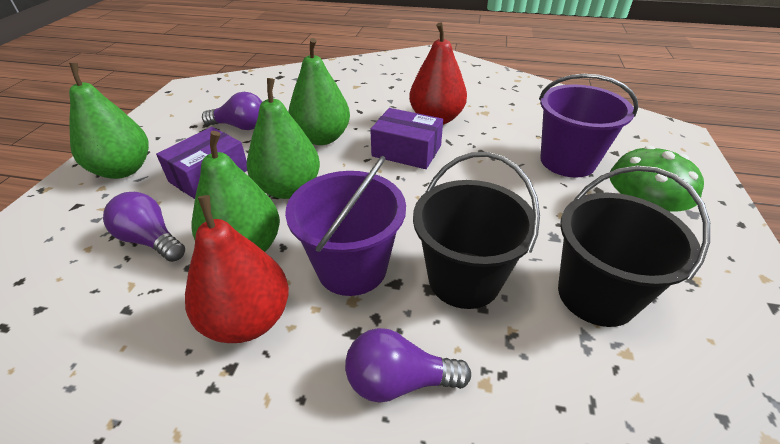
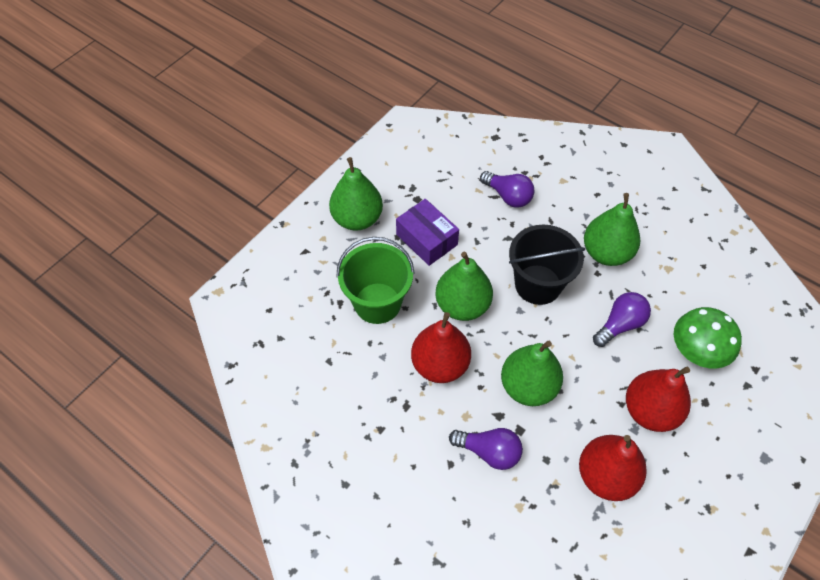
black bucket: [413,152,540,309] [558,166,710,327] = 2 -> [509,225,585,305] = 1
green bucket: none = 0 -> [337,237,415,324] = 1
purple box: [156,127,247,199] [370,108,443,169] = 2 -> [396,199,459,266] = 1
purple bucket: [285,156,406,296] [539,74,638,178] = 2 -> none = 0
red pear: [185,195,289,343] [409,22,467,125] = 2 -> [411,312,471,383] [579,435,647,501] [626,367,691,432] = 3

